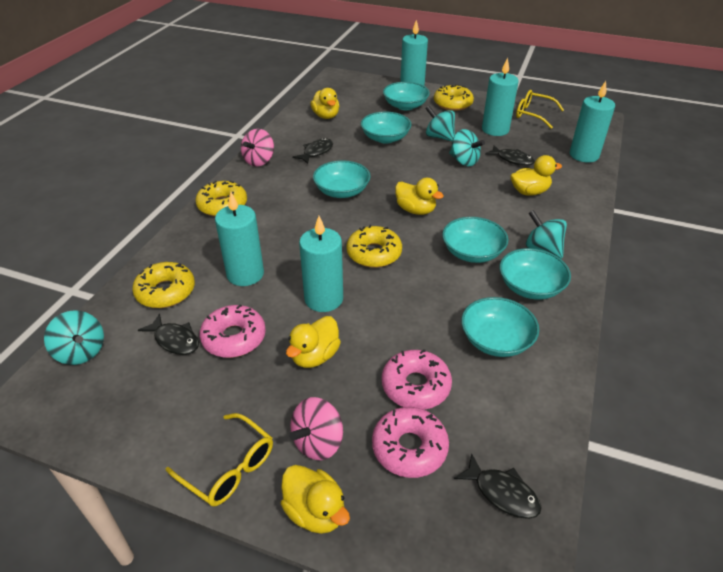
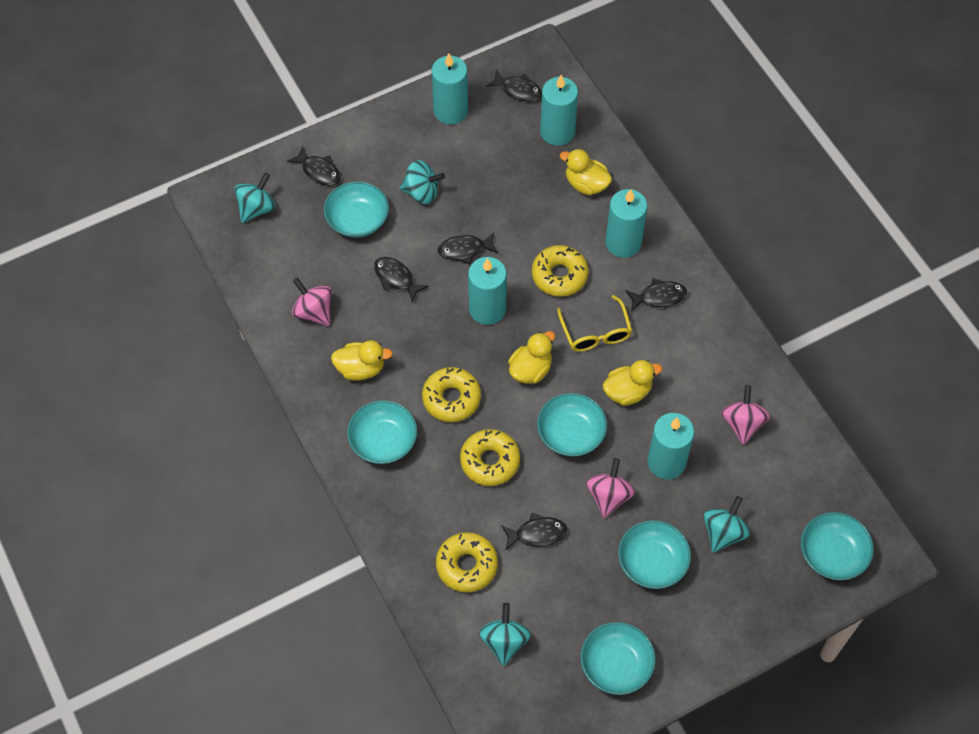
black fish: [138,314,199,355] [293,138,333,164] [454,453,542,519] [485,145,535,166] = 4 -> [287,146,341,186] [374,257,429,302] [438,233,499,265] [486,70,542,102] [501,513,568,551] [625,278,687,312] = 6
pink donut: [200,304,266,358] [372,407,449,478] [382,349,452,410] = 3 -> none = 0
pink spinning top: [241,129,274,167] [289,397,343,460] = 2 -> [292,278,332,326] [587,458,635,518] [722,385,770,445] = 3
yellow duck: [281,465,350,534] [286,316,341,368] [310,88,339,119] [395,178,444,215] [510,155,562,196] = 5 -> [331,340,393,381] [508,331,555,384] [560,149,612,195] [603,360,662,406] = 4
yellow glasses: [166,413,273,506] [516,90,564,129] = 2 -> [557,295,632,352] = 1

